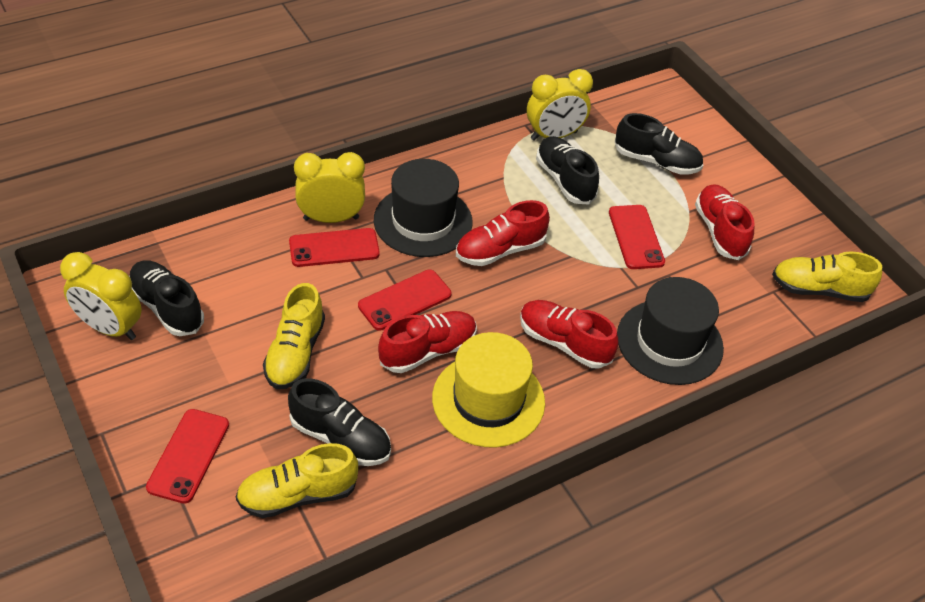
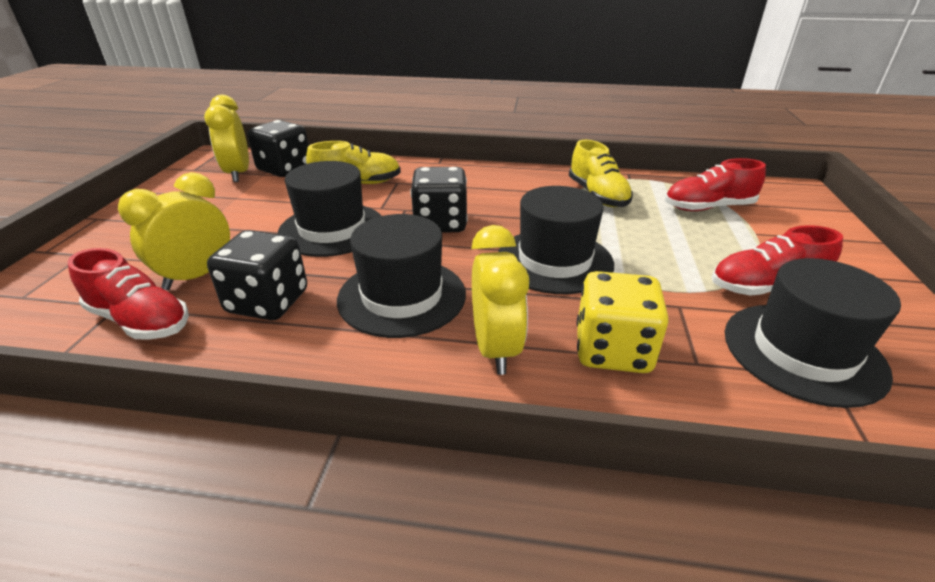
black dice: none = 0 -> [207,230,307,320] [247,120,309,177] [411,167,468,233] = 3
black hat: [374,159,473,257] [617,277,724,385] = 2 -> [278,161,381,257] [337,214,466,338] [498,186,614,294] [725,258,901,408] = 4
black shoe: [129,260,204,336] [288,378,391,466] [536,136,599,204] [615,113,703,174] = 4 -> none = 0
red phone: [146,409,229,504] [289,228,380,267] [358,270,452,331] [609,205,665,269] = 4 -> none = 0
red shoe: [378,311,477,373] [456,200,550,266] [520,300,619,368] [695,184,754,260] = 4 -> [68,248,189,340] [665,158,766,211] [712,225,843,296] = 3
yellow dice: none = 0 -> [577,271,669,373] = 1
yellow hat: [432,332,545,448] = 1 -> none = 0
yellow shoe: [236,443,358,518] [263,283,325,389] [772,251,882,302] = 3 -> [306,141,401,184] [569,140,633,207] = 2

